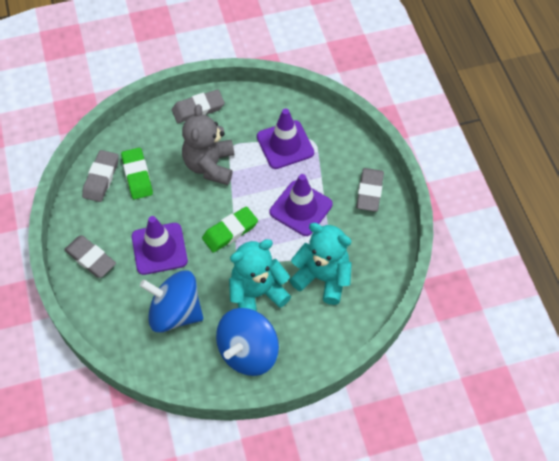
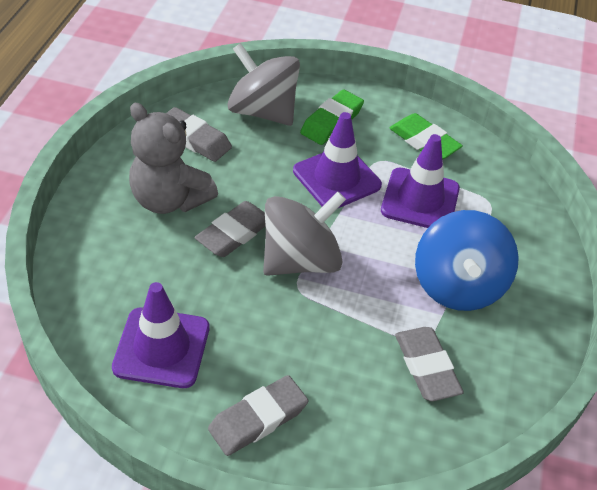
blue spinning top: [140,270,203,333] [216,308,279,376] = 2 -> [415,210,519,311] = 1
grey spinning top: none = 0 -> [227,43,300,126] [263,191,346,276] = 2
turquoise teddy bear: [229,239,291,311] [289,223,352,305] = 2 -> none = 0

